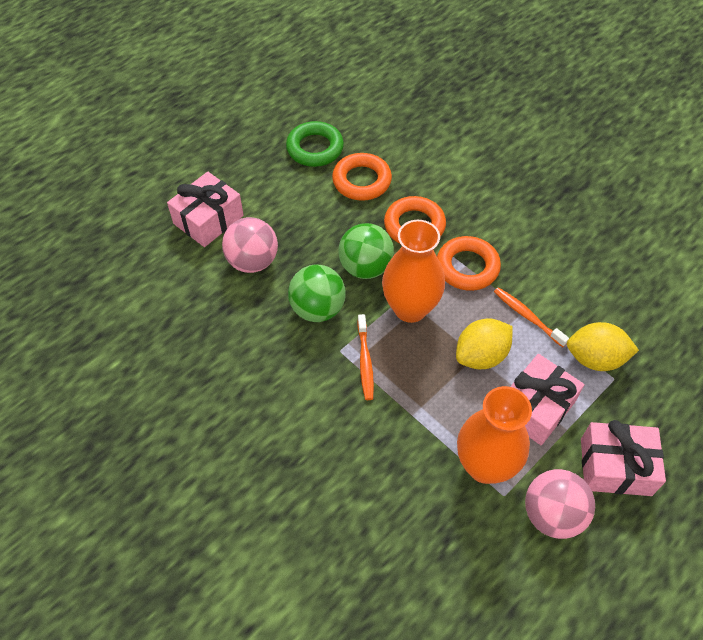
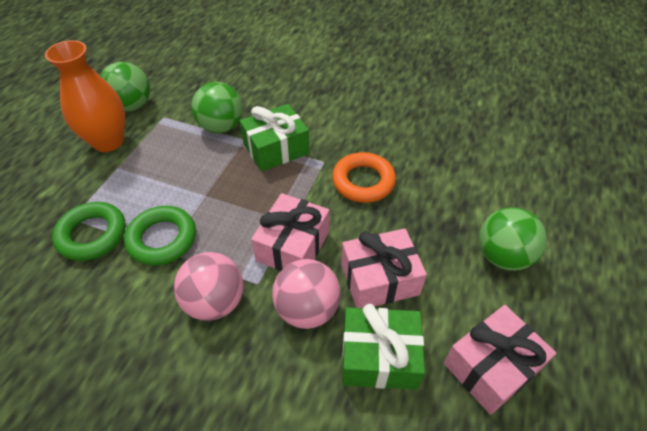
green ball: [288,265,346,322] [339,223,394,279] = 2 -> [100,62,150,111] [191,82,243,133] [479,207,547,271] = 3
green gift: none = 0 -> [240,104,309,172] [342,304,425,390] = 2
green ring: [286,121,344,167] = 1 -> [52,202,126,261] [124,206,196,265] = 2
orange ring: [332,153,392,201] [384,196,446,244] [437,236,501,291] = 3 -> [332,152,396,203] = 1
orange toothbrush: [357,314,374,400] [494,287,569,347] = 2 -> none = 0
orange vase: [382,220,445,323] [457,386,532,484] = 2 -> [45,40,125,152] = 1
yellow lemon: [456,318,513,369] [567,322,639,371] = 2 -> none = 0

